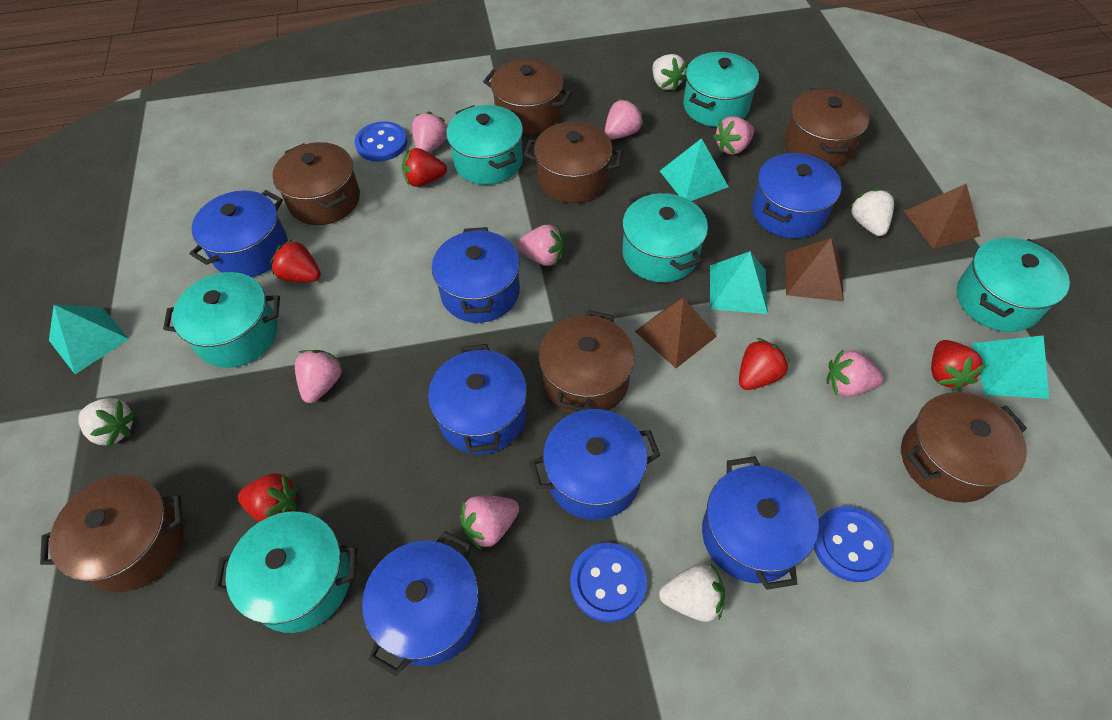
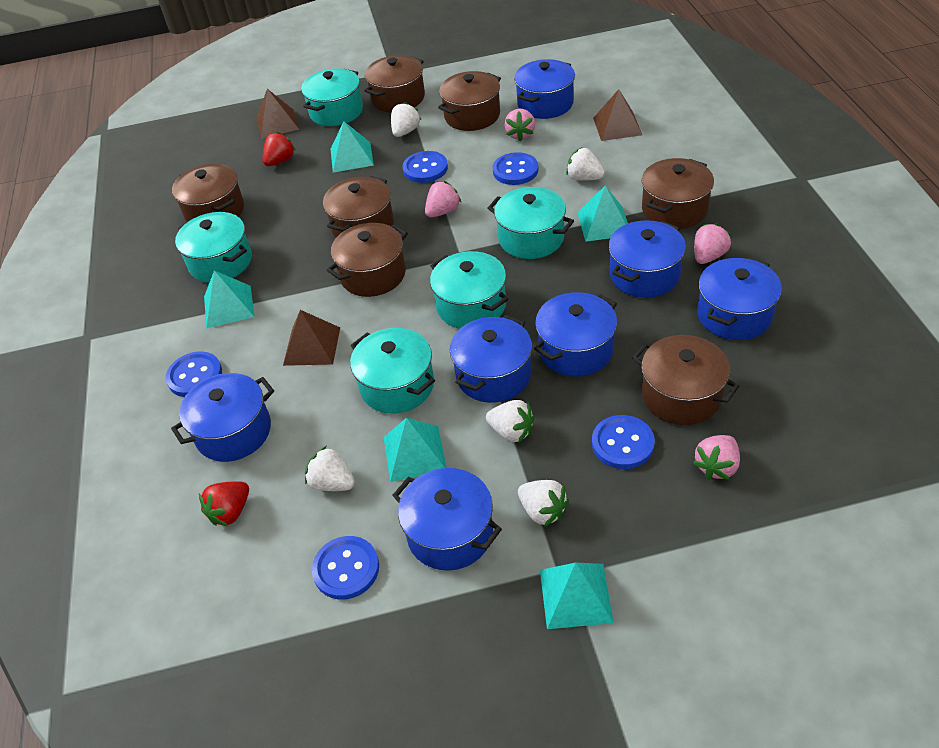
blue button: [355,121,407,162] [570,543,647,622] [814,506,892,582] = 3 -> [166,352,222,397] [312,536,379,600] [403,151,448,183] [493,152,539,185] [592,415,655,469] = 5
pink strawberry: [295,350,344,403] [412,111,447,153] [460,495,519,551] [517,225,564,266] [605,99,644,140] [713,116,754,155] [826,349,884,397] = 7 -> [425,181,461,217] [504,109,535,142] [693,435,740,480] [694,223,731,264] = 4
red strawberry: [238,473,297,522] [270,239,321,282] [402,148,447,187] [739,338,790,390] [931,340,986,391] = 5 -> [199,481,249,526] [263,132,296,166] = 2
turquoise pot: [163,272,280,368] [214,512,357,633] [446,105,523,185] [622,191,708,282] [683,52,759,127] [957,237,1070,332] = 6 -> [175,212,252,283] [301,68,363,126] [350,328,435,414] [430,251,508,329] [488,187,574,259] = 5
turquoise pyramid: [49,305,129,374] [660,138,729,201] [710,251,768,314] [972,335,1049,399] = 4 -> [204,271,255,328] [331,121,374,172] [384,418,446,482] [540,562,614,629] [577,186,628,242] = 5
white strawberry: [78,398,136,447] [652,54,687,91] [659,564,725,622] [850,189,894,236] = 4 -> [305,446,355,491] [391,102,421,137] [486,400,535,442] [518,480,569,527] [566,148,605,181] = 5

